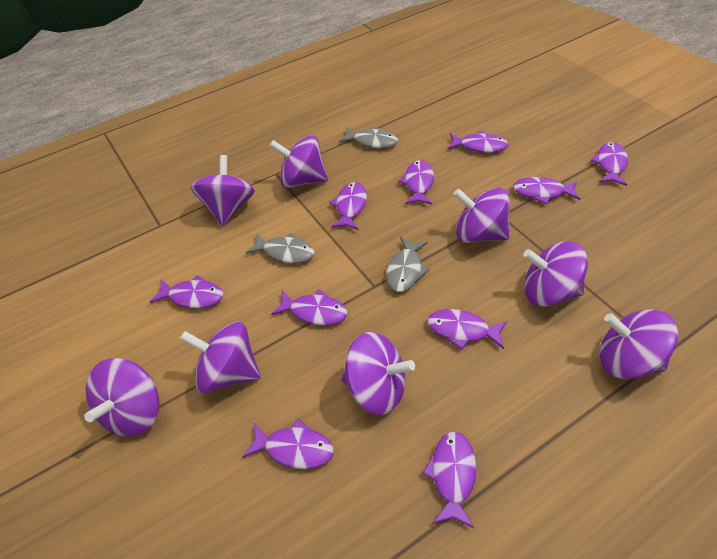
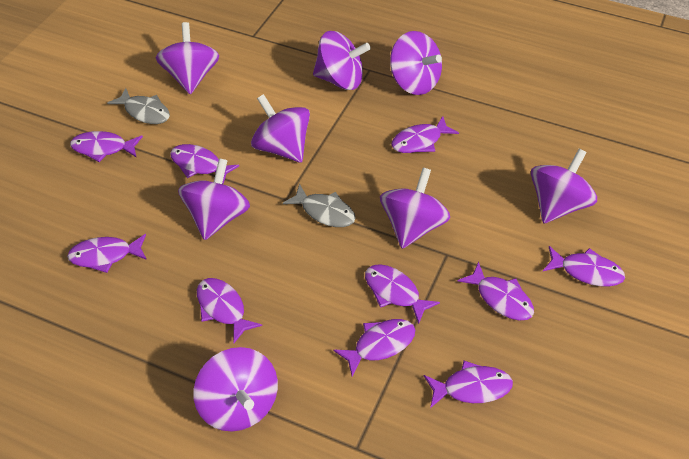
grey fish: [246,233,315,263] [339,127,398,148] [386,237,429,292] = 3 -> [107,88,170,124] [283,184,355,227] = 2

